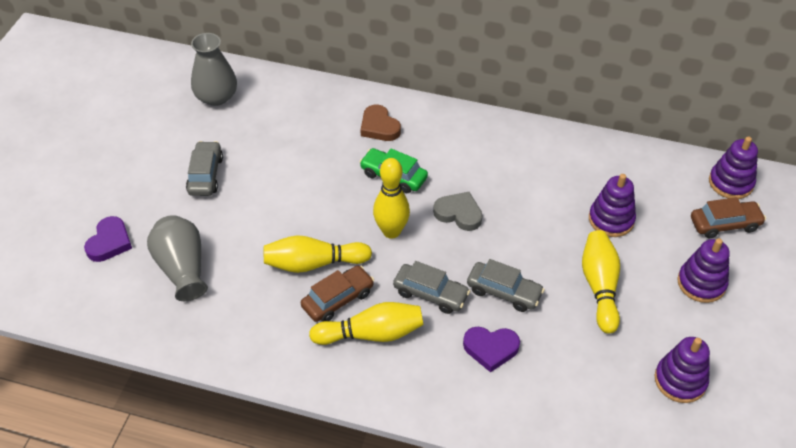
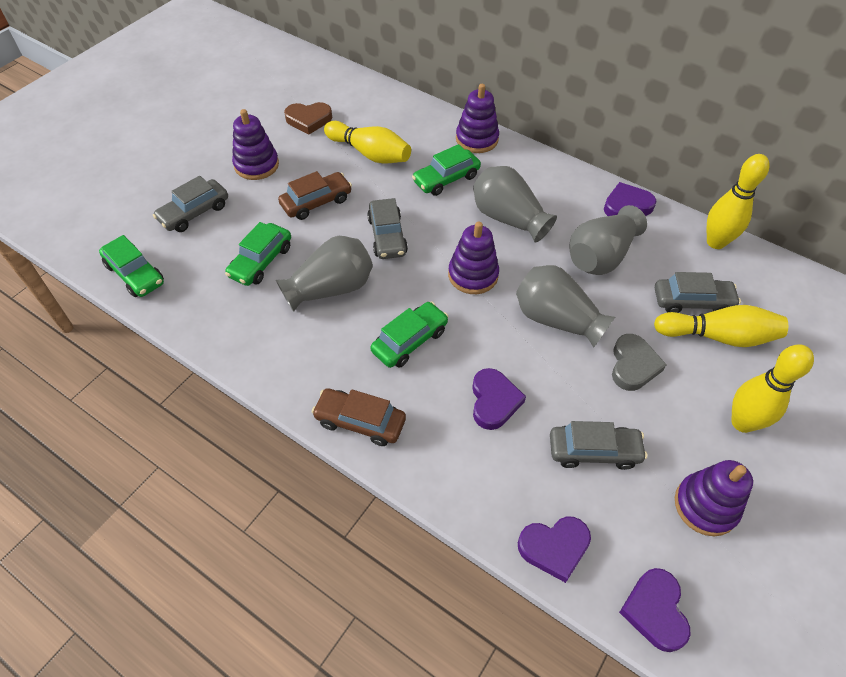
green car: [359,148,428,193] = 1 -> [99,235,164,297] [225,222,291,286] [370,302,449,368] [412,144,481,196] = 4
grey car: [186,141,223,196] [393,261,470,314] [467,259,545,312] = 3 -> [153,176,228,232] [367,198,408,259] [550,421,647,470] [655,272,741,313] = 4
grey vase: [147,215,208,301] [191,33,237,106] = 2 -> [276,236,373,312] [473,166,557,243] [516,265,615,348] [569,205,647,275] = 4
purple heart: [84,216,132,262] [463,327,520,372] = 2 -> [472,368,526,430] [518,517,591,583] [604,182,656,216] [619,568,690,652] = 4

